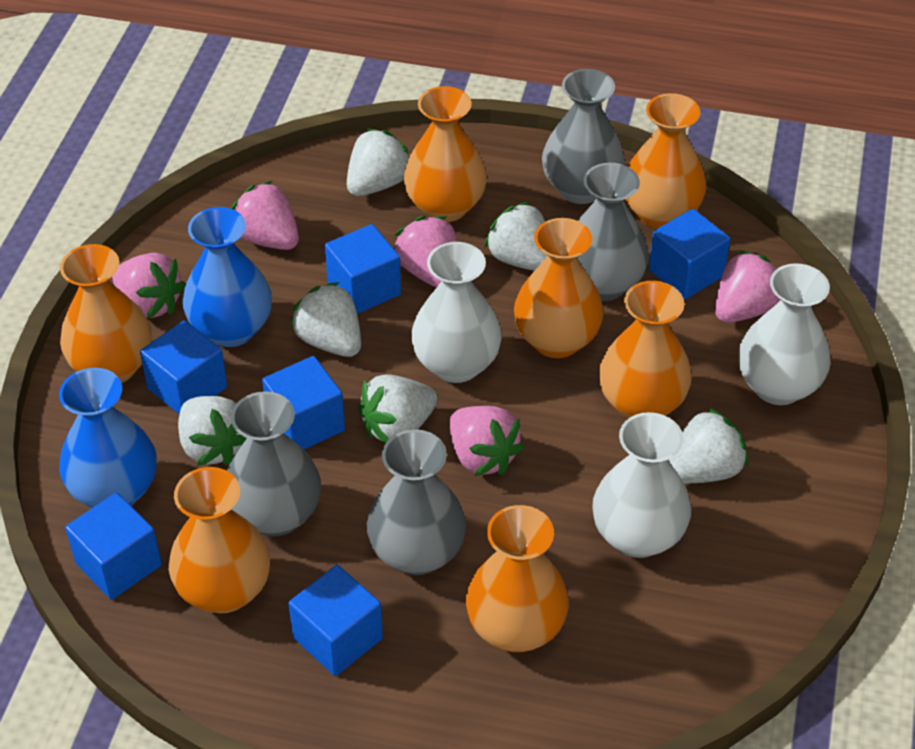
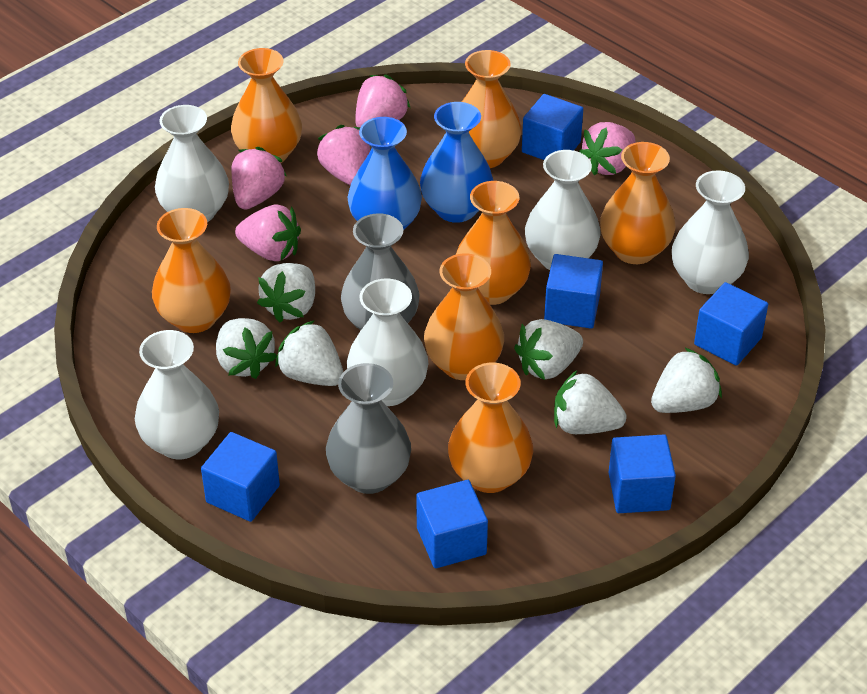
grey vase: [227,391,321,536] [367,429,466,575] [542,69,624,204] [577,163,648,301] = 4 -> [326,363,411,494] [341,213,419,330] = 2
white vase: [411,242,502,383] [592,412,691,558] [738,263,831,405] = 3 -> [135,330,219,459] [155,105,229,222] [347,278,428,406] [525,150,601,270] [672,170,749,294] = 5

